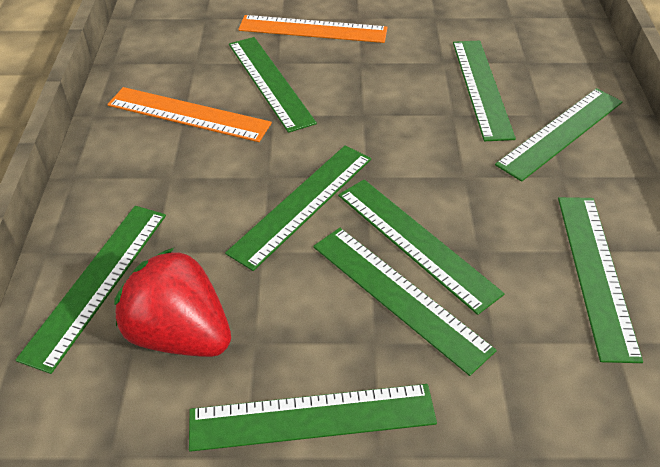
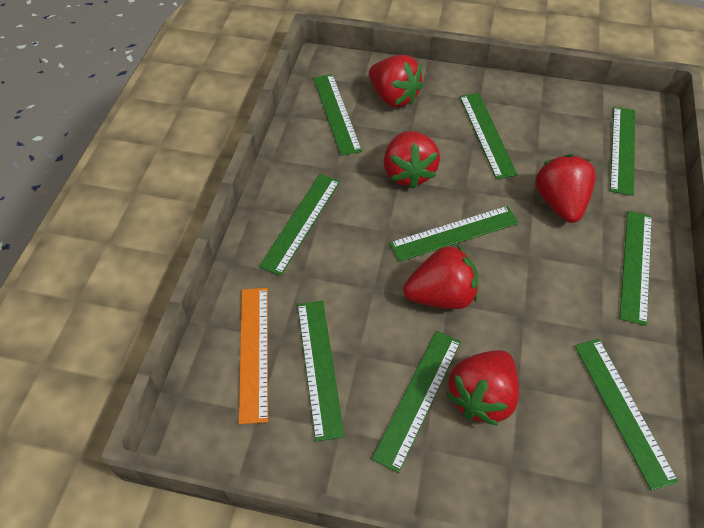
orange ruler: [107,87,272,142] [238,15,388,43] = 2 -> [239,288,268,424] = 1
red strawberry: [114,248,231,357] = 1 -> [369,55,424,107] [384,131,440,189] [403,245,478,309] [447,350,519,426] [535,154,596,223] = 5

